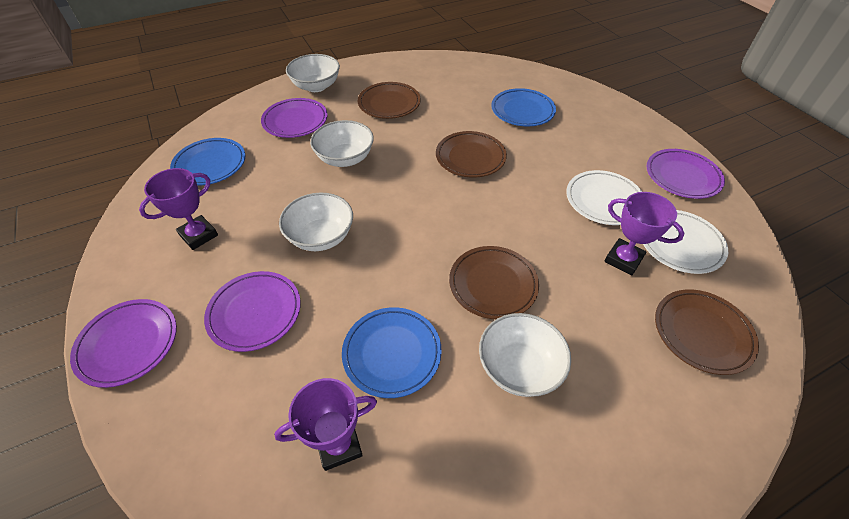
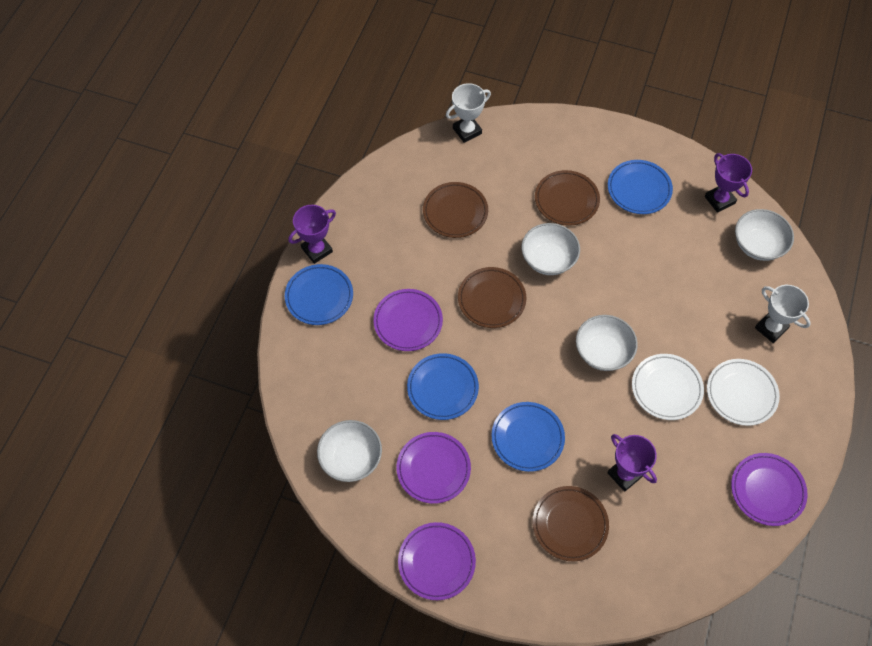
blue plate: [170,138,245,186] [342,307,442,398] [491,88,556,127] = 3 -> [285,264,353,325] [407,353,479,420] [491,402,565,472] [608,160,673,214] = 4
white trophy: none = 0 -> [446,83,491,143] [755,285,811,343] = 2

